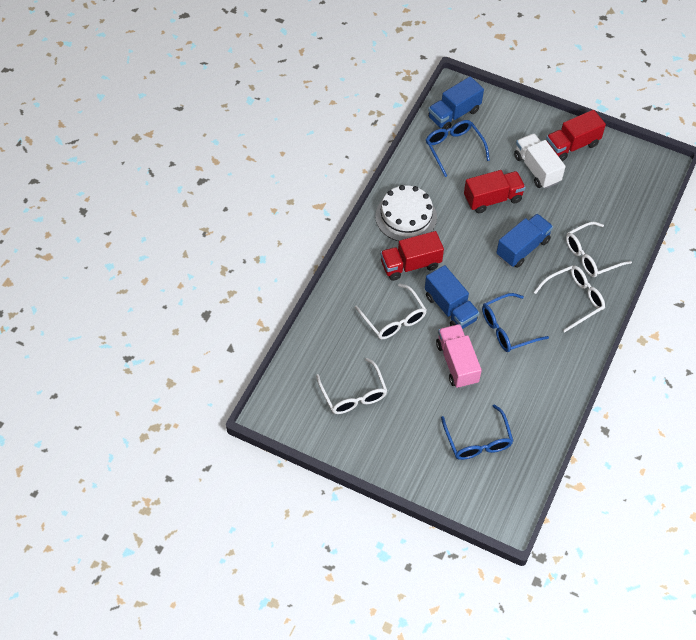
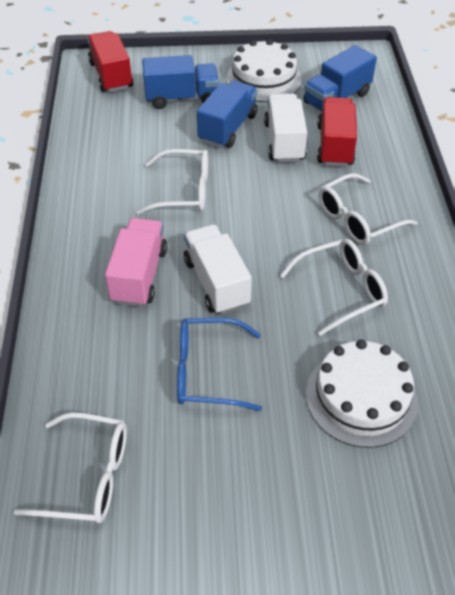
blue glasses: [426,120,490,177] [441,404,513,460] [482,293,549,352] = 3 -> [177,318,262,411] = 1
red truck: [380,231,444,281] [464,170,526,213] [546,110,606,161] = 3 -> [87,31,133,92] [317,97,357,167] = 2
white cake: [375,185,437,241] = 1 -> [226,39,302,102] [306,339,418,448] = 2
white truck: [514,133,566,189] = 1 -> [184,224,252,315] [264,94,307,163] = 2

